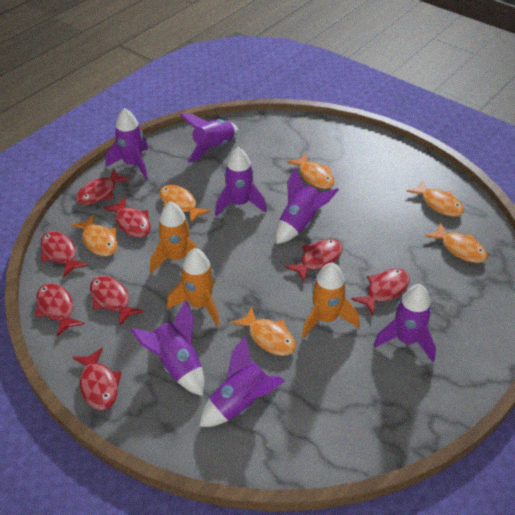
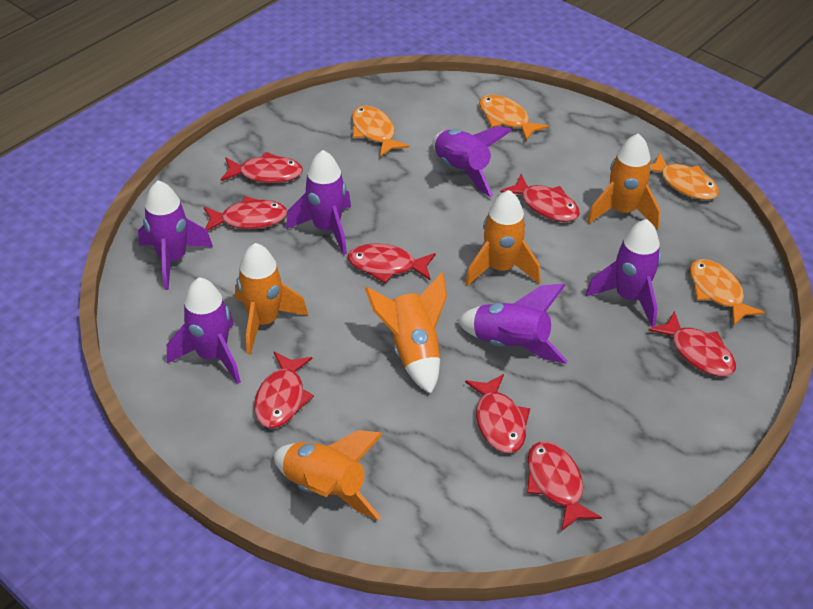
orange fish: [71,214,118,256] [159,185,211,224] [231,306,296,356] [287,153,334,189] [406,180,464,217] [425,222,488,263] = 6 -> [352,106,409,157] [479,95,549,141] [650,152,719,200] [690,259,765,326] = 4
orange rocket: [150,201,198,274] [167,248,220,327] [302,262,359,338] = 3 -> [235,243,308,355] [274,430,383,521] [365,272,447,394] [465,190,540,286] [587,133,660,229] = 5
purple rocket: [105,108,148,179] [130,300,205,396] [180,113,238,162] [199,336,285,427] [215,147,267,217] [276,168,339,244] [373,284,436,362] = 7 -> [138,180,213,290] [167,277,241,384] [286,150,351,255] [432,126,512,197] [457,284,568,364] [586,219,661,327] = 6

